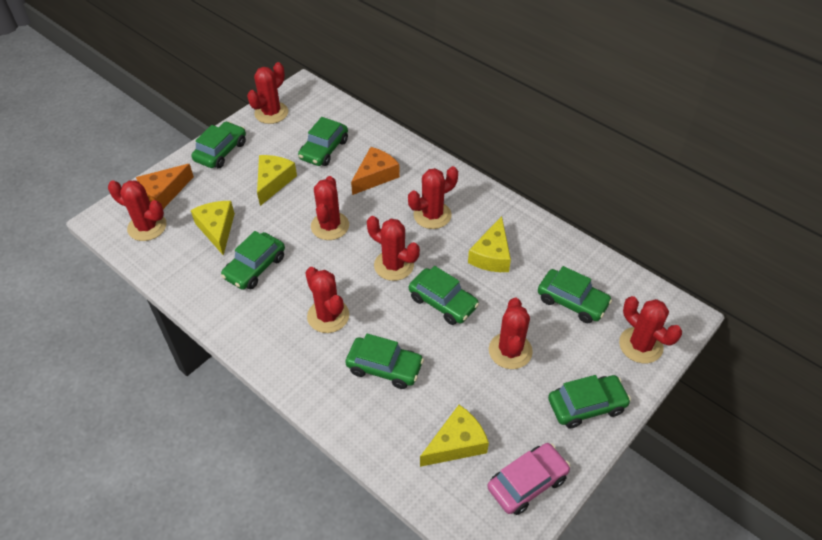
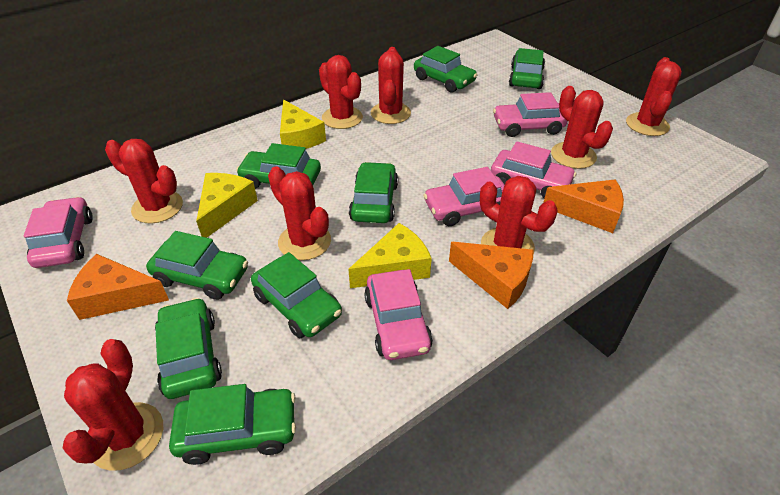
green car: [191,121,246,168] [221,231,285,290] [298,117,348,166] [345,333,424,389] [409,266,479,325] [538,266,612,323] [548,375,631,428] = 7 -> [146,231,248,300] [155,298,222,399] [169,384,296,465] [236,143,321,189] [251,252,342,338] [349,162,398,223] [414,46,477,93] [509,48,545,89] = 8
orange cheese: [136,164,194,209] [351,147,400,195] = 2 -> [67,254,169,320] [449,242,533,309] [543,179,624,233] = 3
pink car: [487,443,570,515] = 1 -> [23,197,93,268] [364,269,433,360] [423,167,504,226] [491,141,576,198] [493,92,568,137] = 5
yellow cheese: [191,201,235,255] [257,155,297,206] [420,405,489,467] [468,216,511,272] = 4 -> [196,173,258,238] [280,100,326,149] [348,223,432,288] = 3

